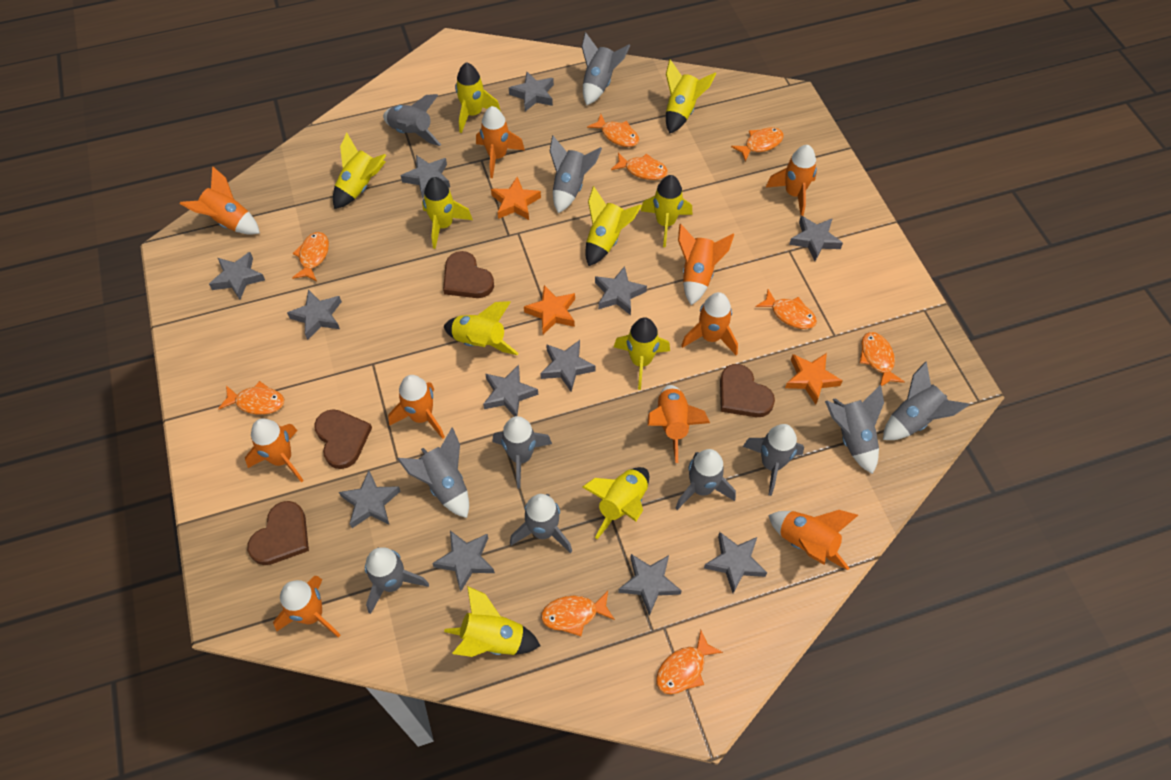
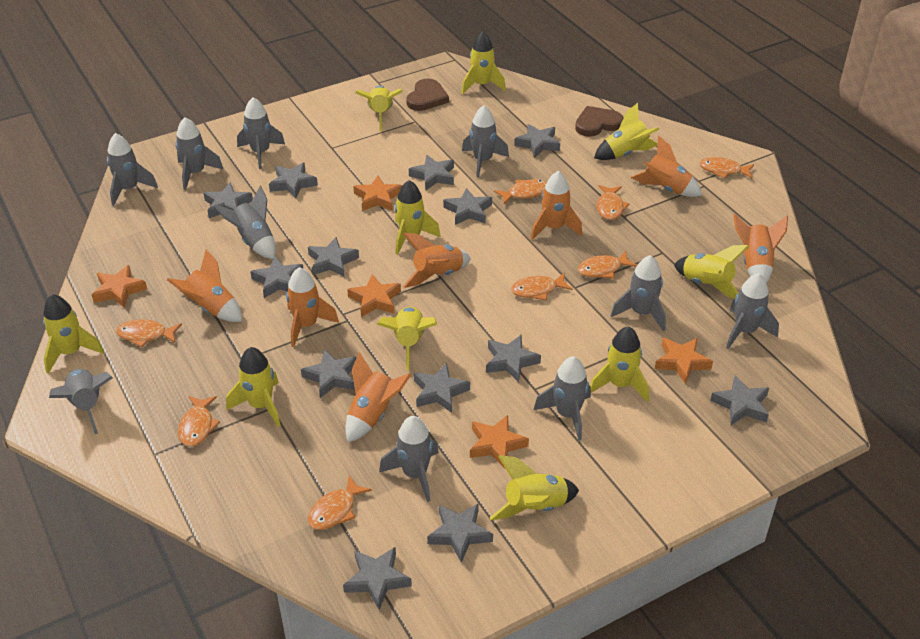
brown heart: [247,501,309,565] [314,409,372,469] [443,251,494,298] [720,364,775,417] = 4 -> [406,79,449,111] [575,106,624,137] = 2
grey rocket: [365,547,429,614] [383,94,441,146] [397,427,469,518] [493,416,552,488] [510,494,572,553] [550,136,602,213] [582,32,631,105] [675,449,736,510] [743,424,804,496] [825,385,884,474] [883,361,969,440] = 11 -> [49,369,113,434] [107,133,158,206] [175,117,223,190] [214,186,276,259] [237,97,285,169] [379,416,439,502] [462,105,509,178] [534,356,591,441] [610,255,666,332] [726,273,779,349] = 10
grey star: [209,252,265,300] [287,290,342,340] [339,470,400,528] [401,155,450,198] [432,531,495,592] [483,365,538,417] [509,72,554,111] [540,340,596,392] [595,266,647,315] [618,554,682,616] [704,532,767,593] [789,216,843,261] = 12 -> [203,182,253,218] [250,256,303,298] [269,163,318,199] [301,349,357,398] [308,237,359,277] [343,547,412,610] [409,155,454,190] [414,363,470,413] [427,503,493,563] [443,188,492,225] [486,334,541,382] [514,124,560,158] [710,376,769,425] = 13
orange fish: [218,381,284,415] [292,232,329,281] [541,591,615,636] [587,114,639,147] [611,153,668,180] [656,630,723,694] [731,127,784,161] [755,289,817,329] [860,332,905,387] = 9 -> [116,319,182,347] [178,396,220,447] [308,476,372,530] [494,179,547,204] [511,273,573,301] [578,251,637,279] [597,185,630,220] [700,157,754,179] = 8
orange rocket: [180,166,260,234] [245,418,304,483] [273,576,341,638] [388,375,445,439] [476,106,525,178] [648,385,710,463] [678,224,734,305] [681,292,738,355] [766,145,817,216] [768,510,858,570] = 10 -> [167,249,242,322] [286,267,339,347] [345,352,411,442] [403,232,471,288] [531,171,582,240] [631,136,702,197] [733,214,788,283] = 7
orange star: [491,177,541,220] [524,285,575,335] [785,353,843,405] = 3 -> [92,265,147,308] [347,274,401,317] [353,176,402,211] [470,415,529,468] [655,338,713,384] = 5

